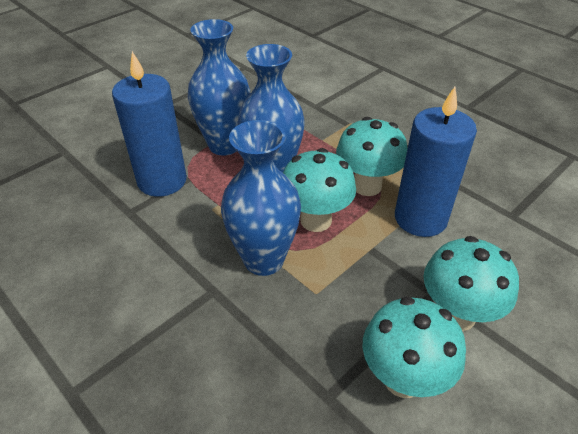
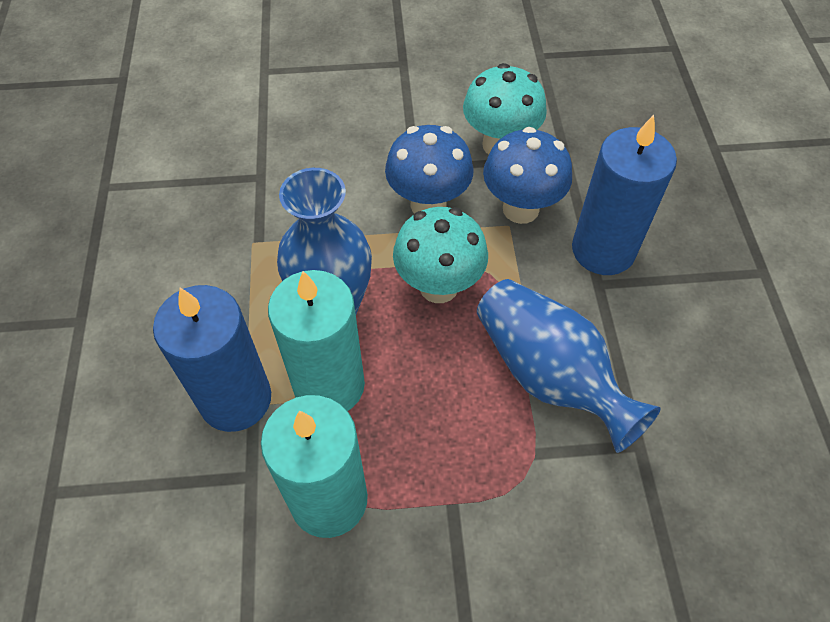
blue mushroom: none = 0 -> [385,125,474,214] [483,127,572,224] = 2
blue vase: [188,19,250,156] [221,120,301,276] [238,44,305,173] = 3 -> [277,168,372,314] [477,279,661,453] = 2
turquoise candle: none = 0 -> [261,395,368,538] [268,270,365,411] = 2
turquoise mushroom: [283,148,356,232] [336,117,408,196] [363,297,466,398] [424,236,519,331] = 4 -> [393,207,488,303] [463,63,547,154] = 2

